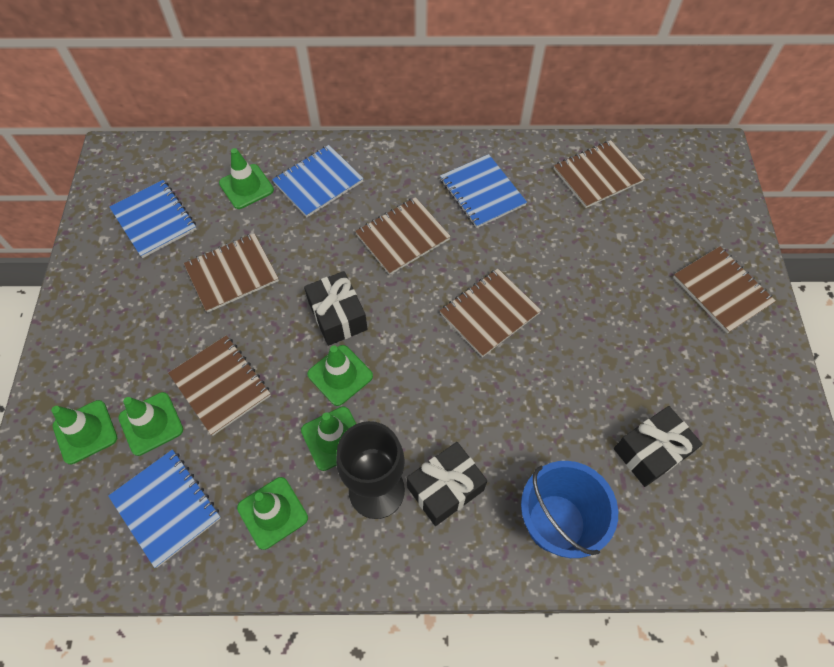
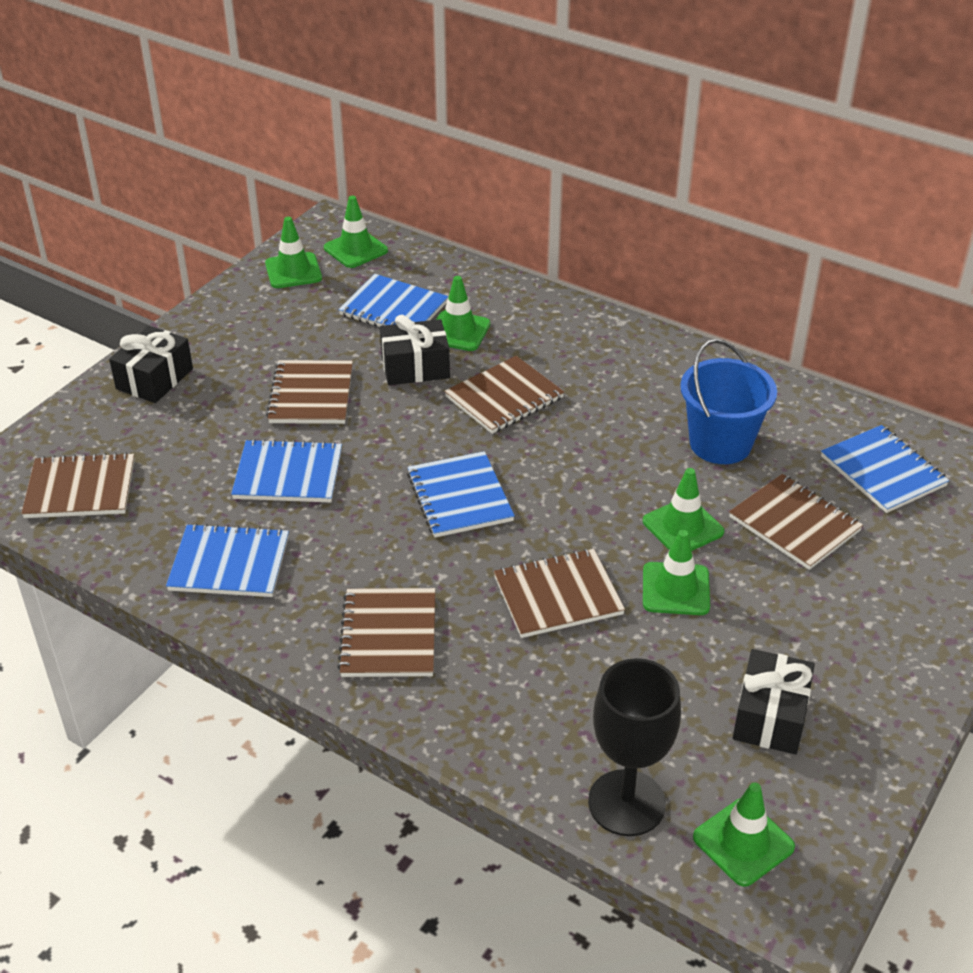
blue notebook: [108,449,221,568] [109,180,197,258] [272,145,364,217] [440,154,527,228] = 4 -> [166,523,289,597] [231,439,342,502] [338,274,448,327] [407,451,515,538] [821,425,949,513] = 5

